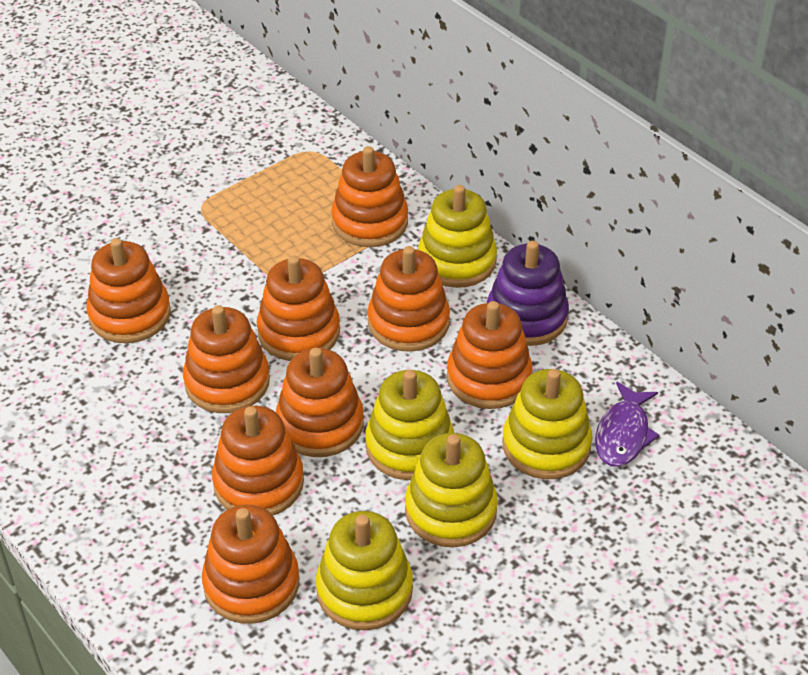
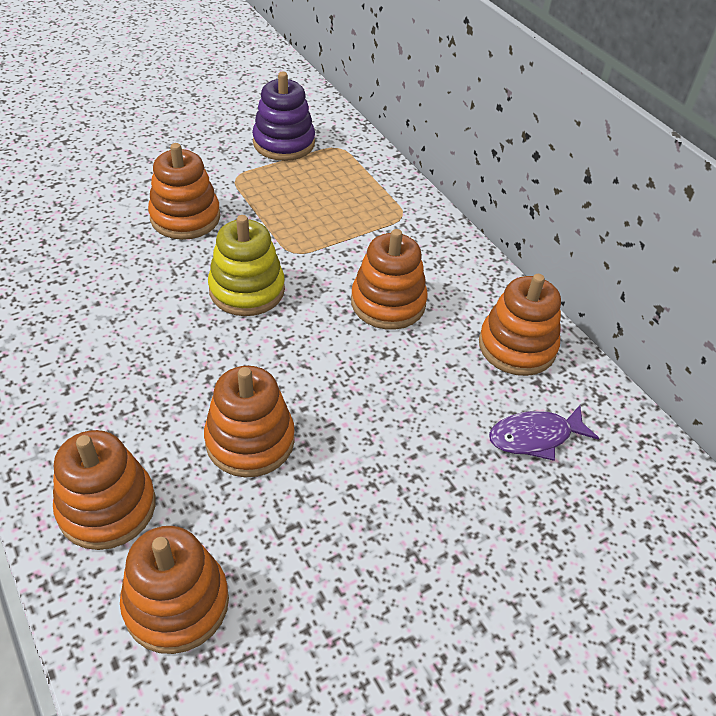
orange stacking toy: [86,238,171,343] [183,305,270,413] [202,505,300,624] [212,406,304,515] [257,256,340,361] [276,348,364,457] [331,146,408,247] [368,246,450,352] [447,301,533,409] = 9 -> [53,430,156,550] [120,526,229,654] [148,143,220,240] [204,366,295,477] [351,229,428,330] [479,274,561,376] = 6
yellow stacking toy: [316,511,413,630] [365,370,454,480] [405,433,498,548] [418,185,497,288] [502,369,592,479] = 5 -> [208,215,285,316] = 1

